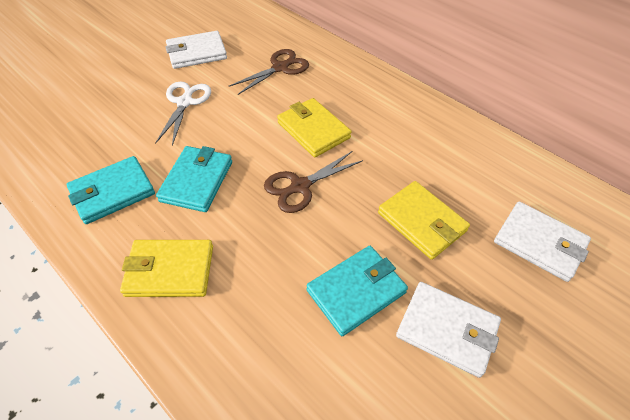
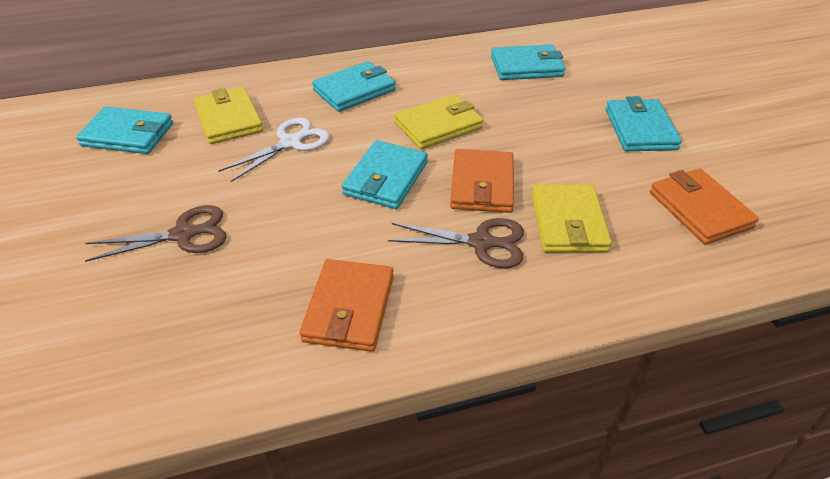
orange wallet: none = 0 -> [299,259,394,352] [450,149,514,213] [650,169,759,245] = 3
turquoise wallet: [67,156,155,224] [156,146,232,212] [306,246,408,336] = 3 -> [76,107,173,154] [312,61,396,112] [342,140,428,209] [491,44,565,80] [606,96,682,151] = 5
white wallet: [166,31,227,69] [396,282,501,378] [494,202,591,282] = 3 -> none = 0

